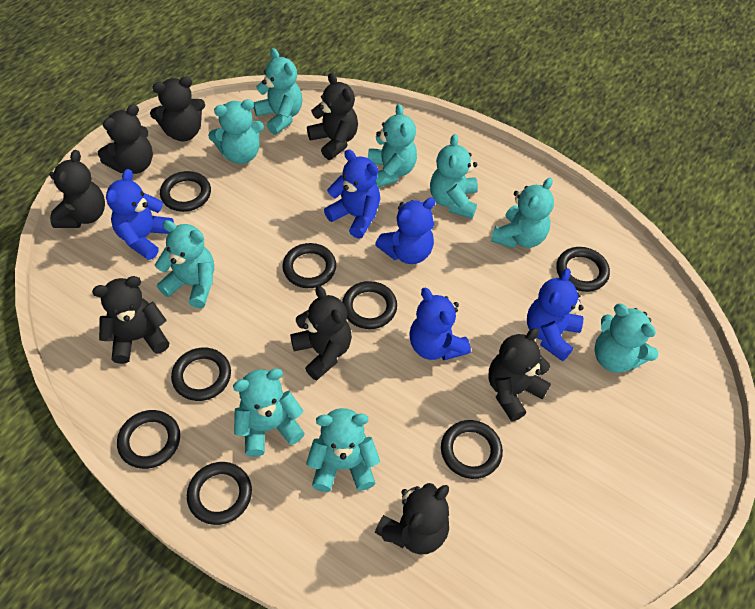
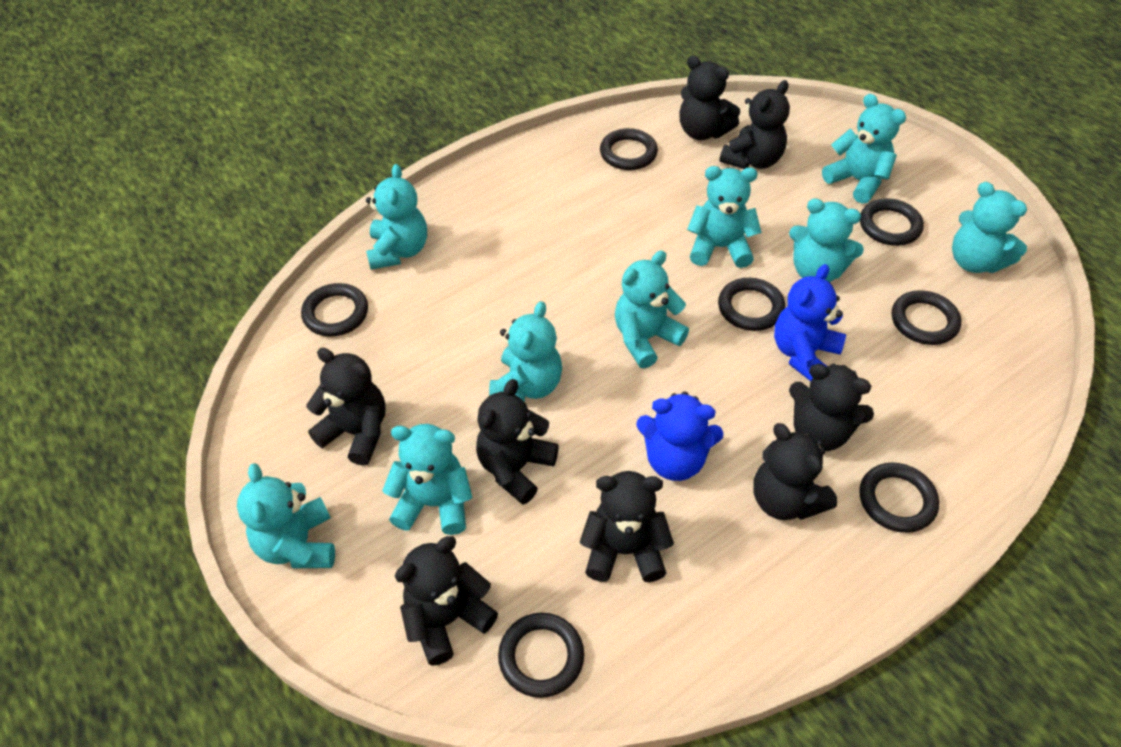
black ring: [117,410,180,469] [160,171,211,212] [171,347,231,401] [187,462,252,525] [283,243,336,288] [342,281,397,329] [441,420,503,479] [556,247,610,292] = 8 -> [301,283,368,337] [498,613,584,698] [600,128,658,170] [718,278,785,331] [859,462,939,533] [860,198,924,246] [892,290,961,345] = 7
blue teddy bear: [106,169,174,260] [324,149,380,239] [375,197,436,264] [409,288,471,360] [527,268,584,361] = 5 -> [636,391,724,481] [774,264,846,381] = 2

